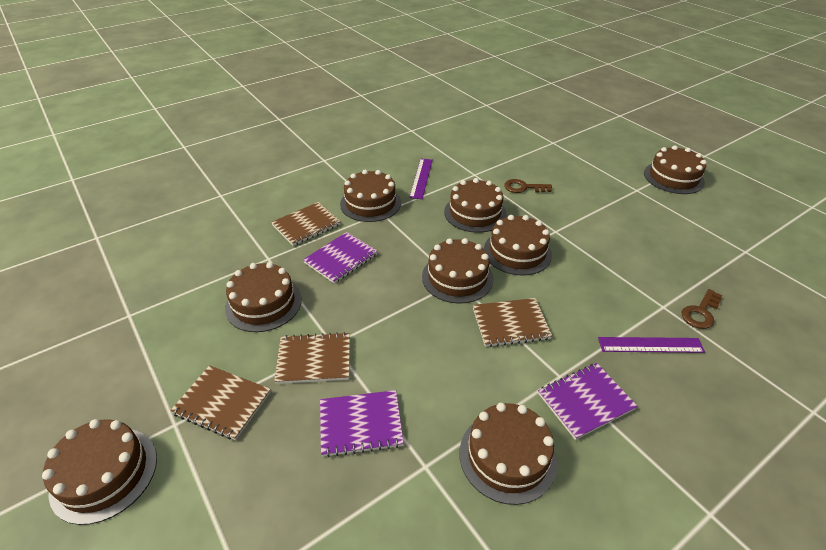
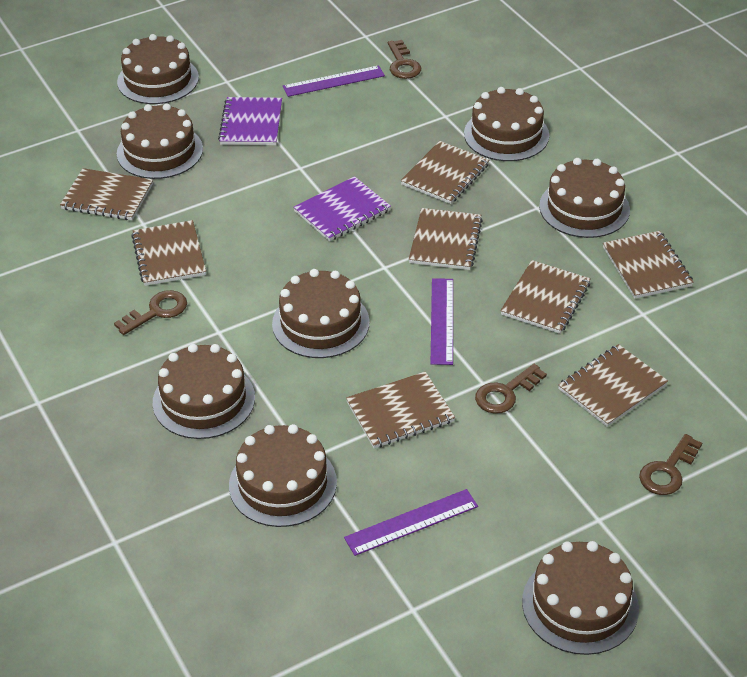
brown key: [504,179,552,193] [682,289,723,329] = 2 -> [114,290,187,335] [388,40,421,79] [475,364,547,414] [639,434,702,495] = 4
brown notebook: [170,365,271,440] [271,202,341,246] [274,332,350,384] [473,298,552,347] = 4 -> [60,168,153,220] [131,220,206,286] [346,371,455,448] [401,141,489,204] [409,208,483,270] [500,260,591,334] [558,344,668,427] [603,231,694,299] = 8
purple notebook: [303,232,378,284] [320,390,404,457] [538,363,638,440] = 3 -> [218,97,282,145] [293,176,391,241] = 2
purple ruler: [409,159,433,199] [598,337,705,353] = 2 -> [283,65,385,97] [344,489,478,556] [431,278,453,365] = 3

